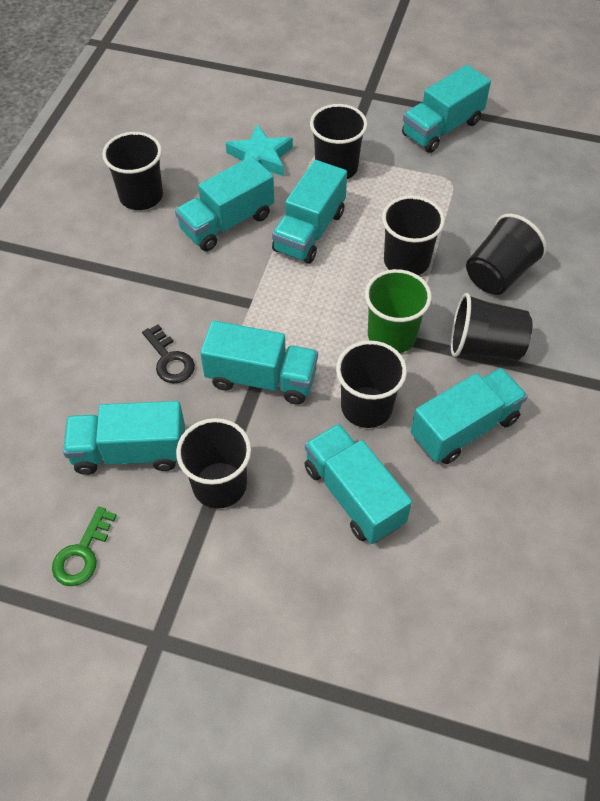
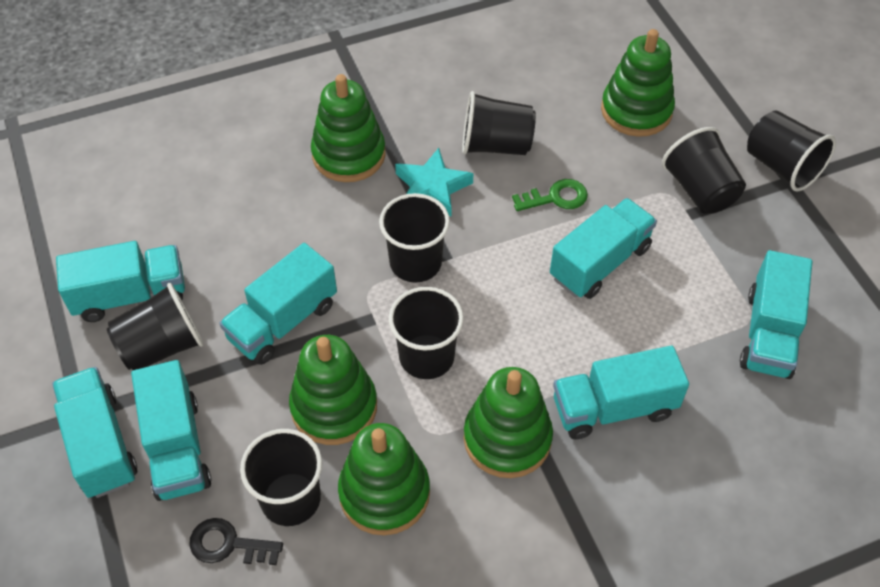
green cup: [365,269,432,353] = 1 -> none = 0
green stacking toy: none = 0 -> [289,335,377,445] [311,74,386,182] [338,423,430,535] [464,367,553,478] [601,29,675,137] = 5

